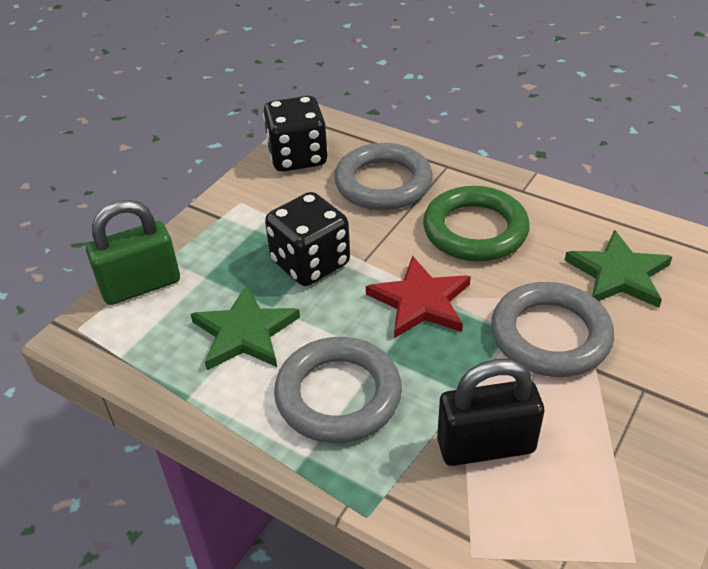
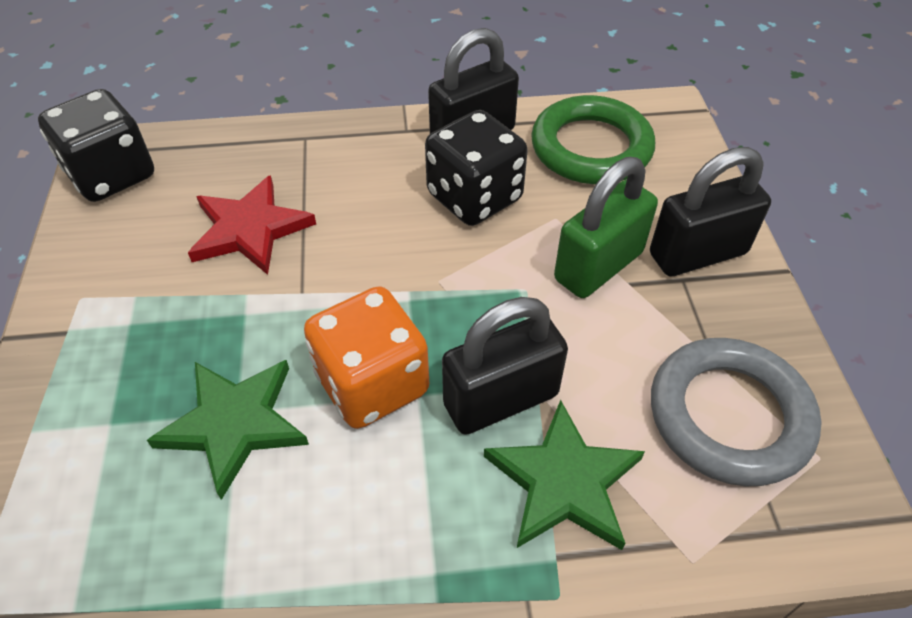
black padlock: [437,359,544,466] = 1 -> [428,28,519,134] [442,297,568,435] [650,147,771,276] = 3
grey ring: [274,337,402,443] [334,143,433,210] [491,282,614,377] = 3 -> [651,338,822,486] = 1
orange dice: none = 0 -> [304,286,429,429] = 1

